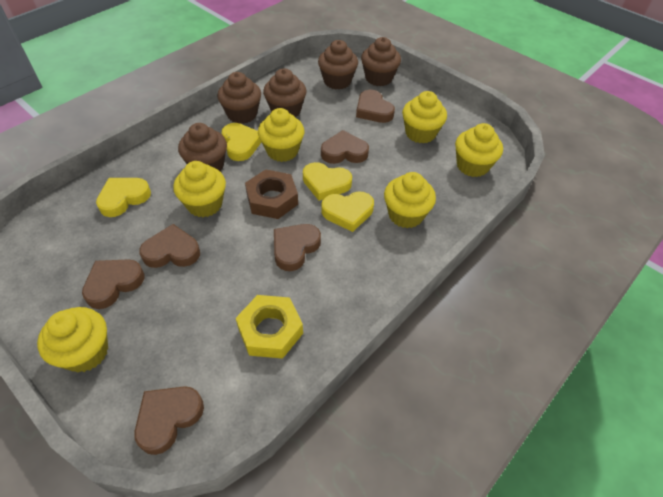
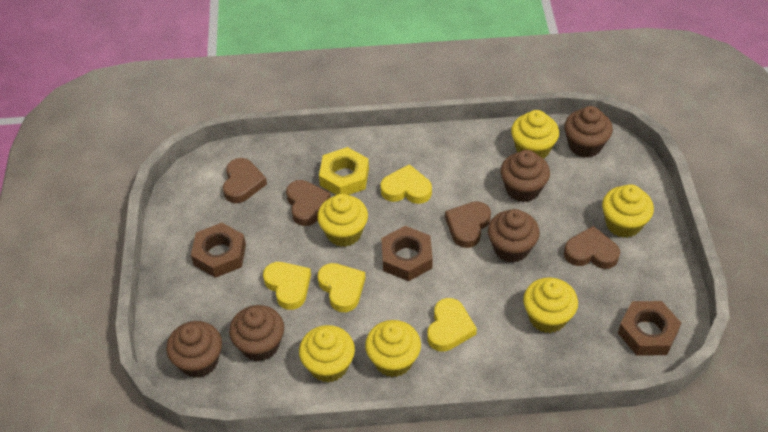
brown heart: [82,259,144,309] [134,386,204,455] [139,224,200,268] [274,224,321,271] [321,130,369,164] [356,90,395,123] = 6 -> [223,158,267,203] [286,180,331,226] [445,201,491,248] [564,226,620,269] = 4
brown nut: [245,169,298,219] = 1 -> [191,223,246,278] [381,226,433,281] [618,301,681,356] = 3

